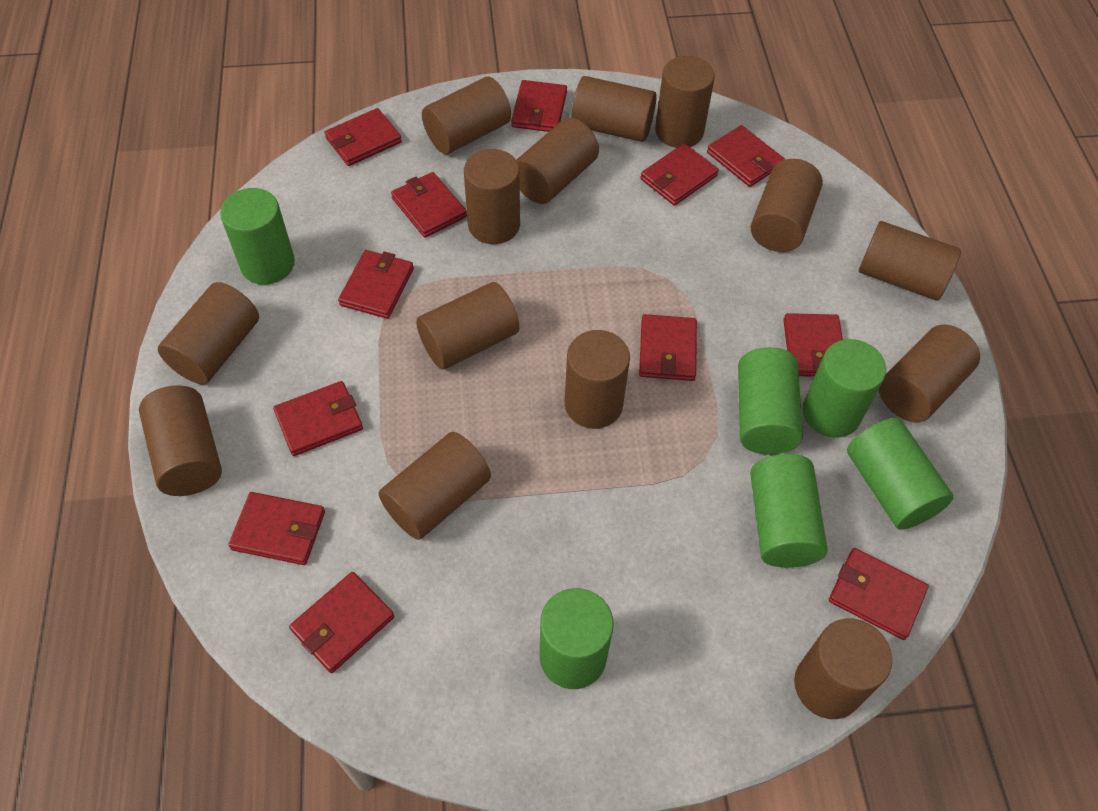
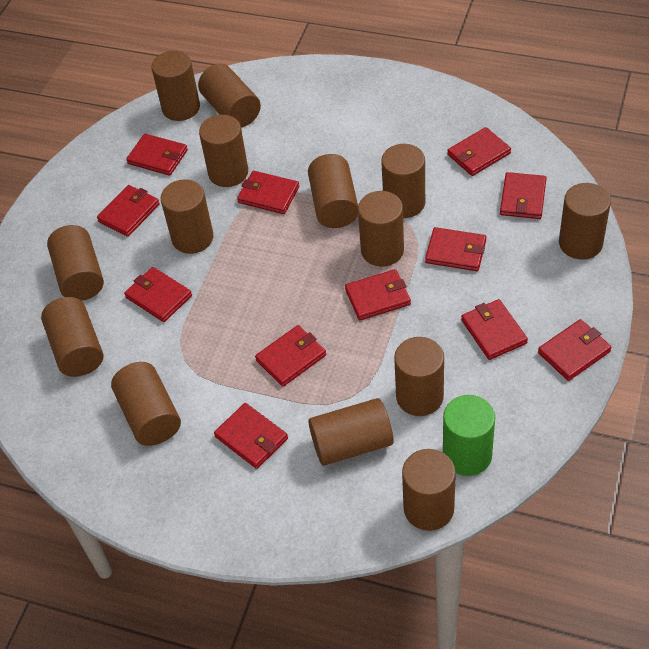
green cylinder: [220,188,295,285] [539,588,613,689] [738,347,803,454] [750,454,827,568] [803,339,886,438] [847,418,954,530] = 6 -> [443,395,495,476] = 1

